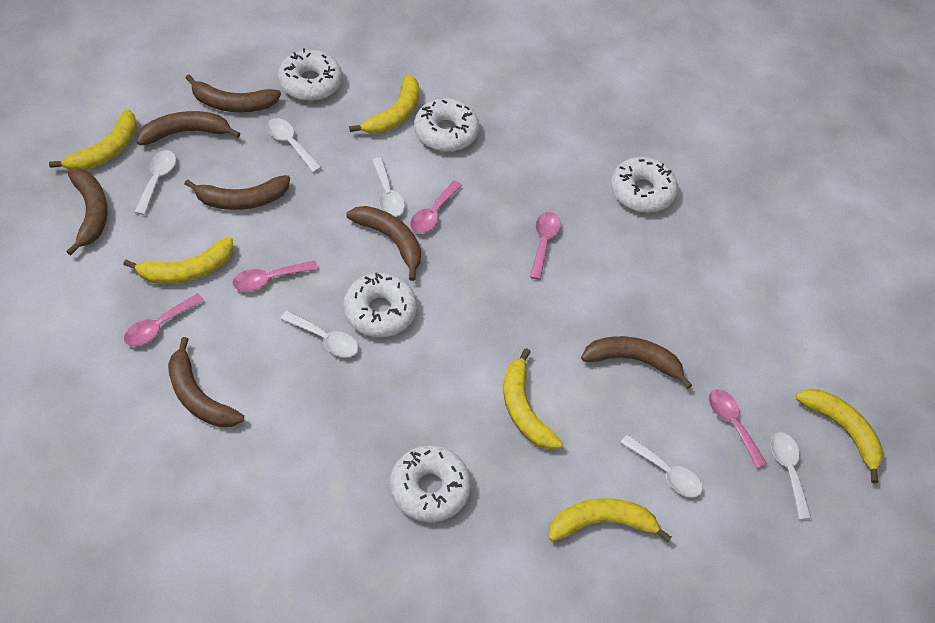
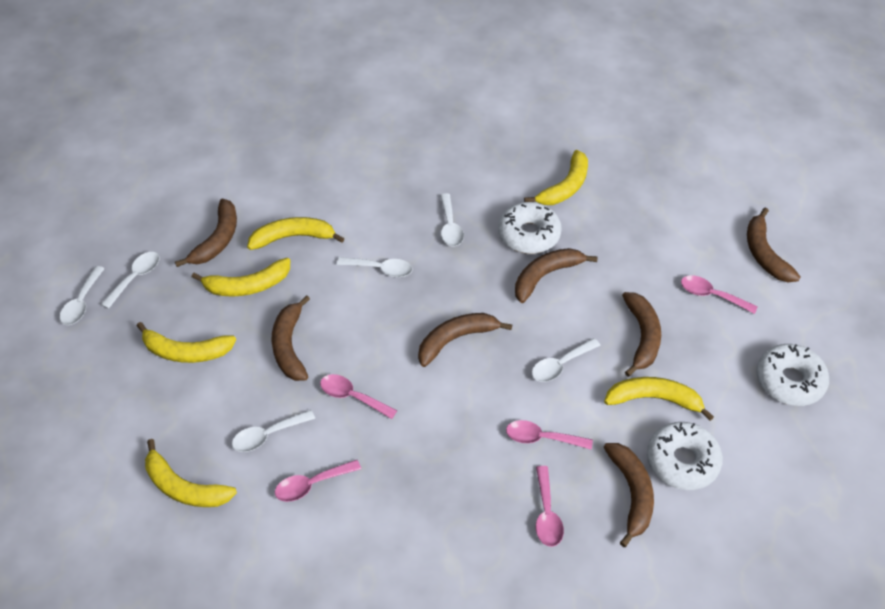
white donut: [278,48,342,101] [343,273,417,337] [390,445,471,522] [414,99,479,152] [611,157,678,213] = 5 -> [498,202,562,254] [647,422,723,490] [757,344,829,406] = 3

